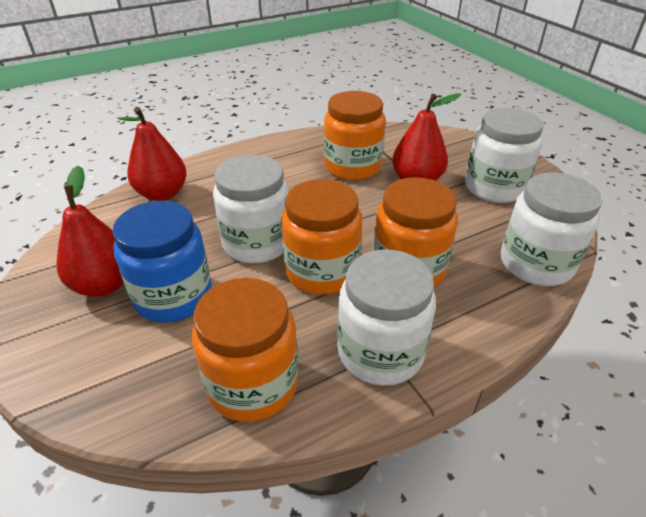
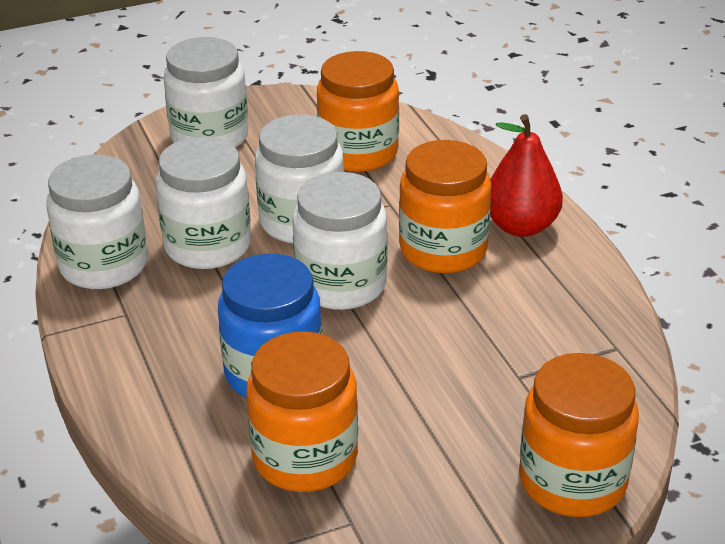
red pear: [56,166,124,297] [118,107,187,201] [392,93,461,181] = 3 -> [490,114,563,237] = 1
white jar: [213,155,289,263] [337,249,436,386] [465,108,543,203] [501,172,602,286] = 4 -> [47,154,148,289] [156,137,251,269] [163,37,248,148] [255,114,344,243] [292,172,388,310] = 5

